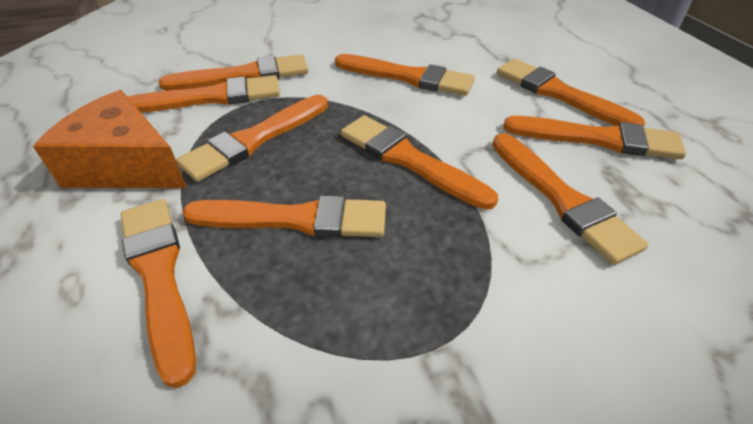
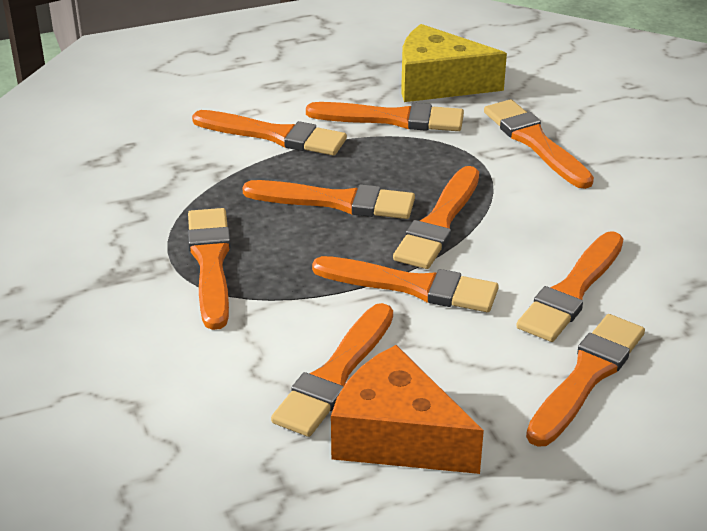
yellow cheese: none = 0 -> [401,24,507,102] = 1

